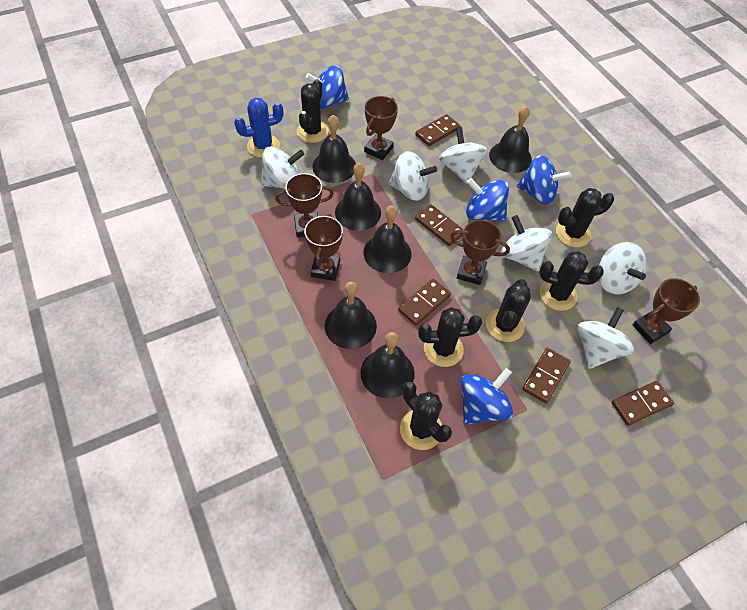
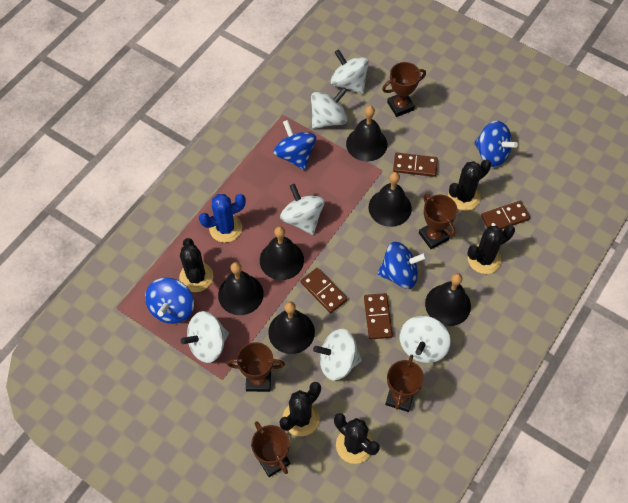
black cactus: [297,79,329,143] [400,382,452,450] [418,307,482,367] [486,279,531,342] [540,251,604,311] [556,188,614,247] = 6 -> [179,238,213,292] [279,382,321,436] [334,413,380,464] [448,159,491,211] [467,225,515,274] = 5
brown domino: [398,279,451,326] [415,114,460,146] [415,205,464,246] [522,348,571,404] [611,381,674,426] = 5 -> [301,268,347,313] [364,293,393,339] [393,153,438,177] [481,201,530,229] = 4

